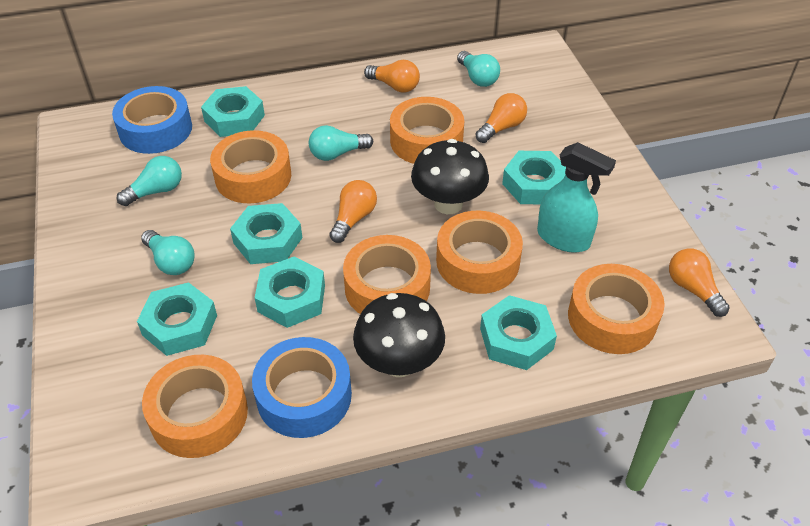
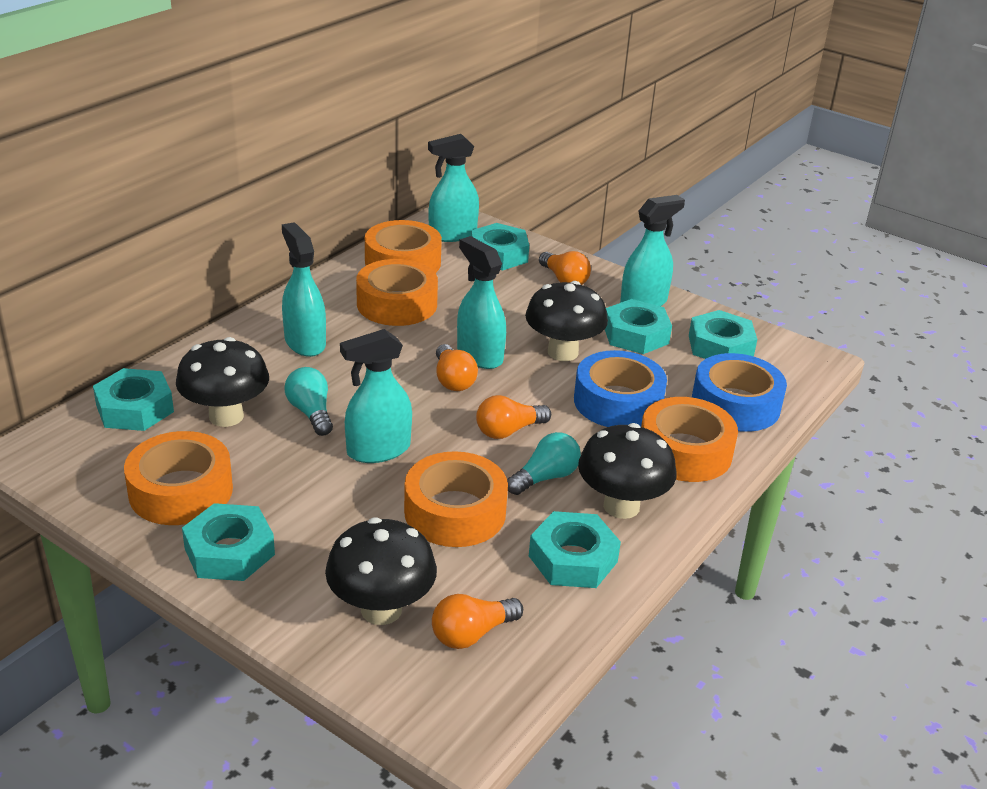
black mushroom: [353,293,445,377] [411,139,489,214] = 2 -> [176,337,269,427] [325,517,437,625] [525,281,608,361] [578,423,676,519] = 4
orange tape: [142,355,248,458] [210,130,291,203] [343,235,431,314] [390,97,464,164] [436,211,523,294] [568,264,665,354] = 6 -> [124,431,233,525] [356,259,438,326] [365,220,442,273] [404,451,508,547] [641,397,738,482] = 5
turquoise light bulb: [117,156,182,206] [141,230,195,275] [309,125,373,161] [457,51,500,87] = 4 -> [285,367,333,436] [507,432,581,495] = 2
turquoise spray bottle: [537,142,616,253] = 1 -> [282,222,326,357] [340,329,412,463] [428,134,479,242] [457,236,506,369] [620,195,685,306] = 5

